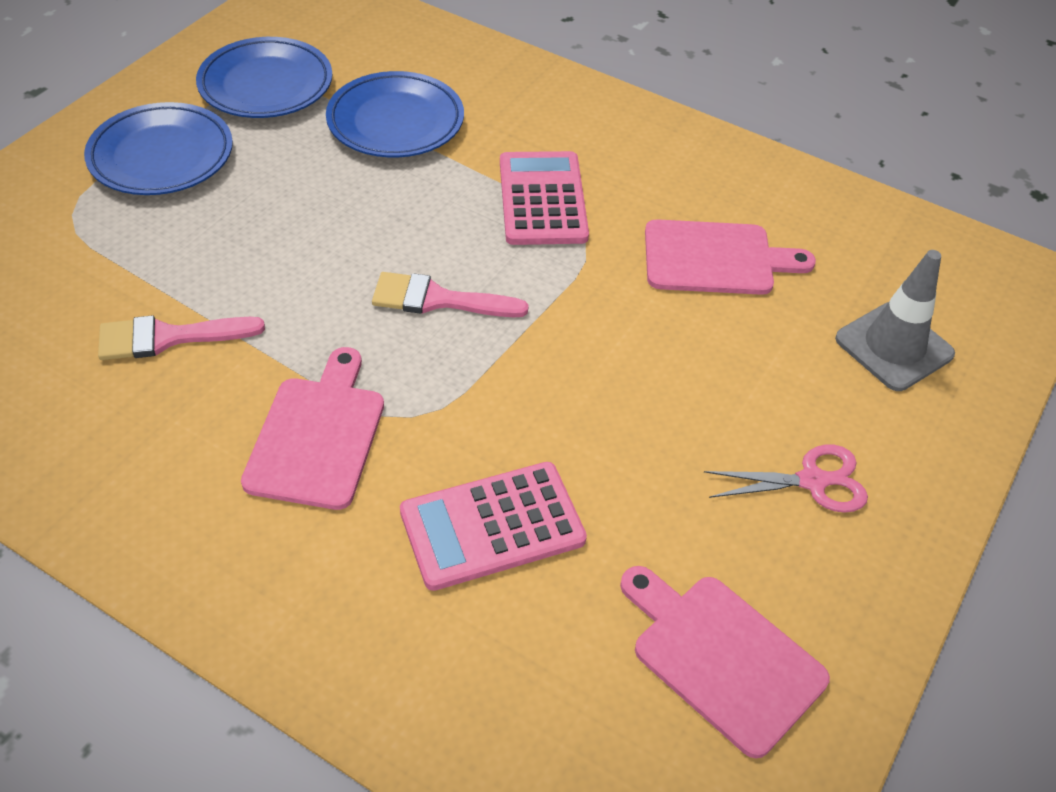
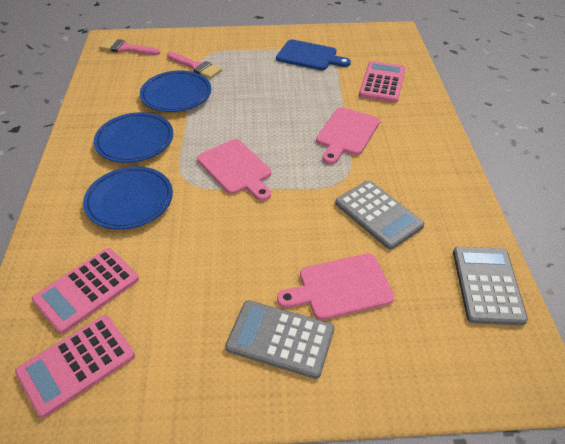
blue cutting board: none = 0 -> [276,39,351,70] = 1
grey calculator: none = 0 -> [225,300,334,379] [335,180,425,250] [453,247,528,325] = 3
grey traffic cone: [835,250,955,391] = 1 -> none = 0
pink calculator: [400,462,587,591] [500,151,589,245] = 2 -> [15,315,135,418] [32,248,139,334] [359,61,405,103] = 3
pink scissors: [704,445,868,513] = 1 -> none = 0

